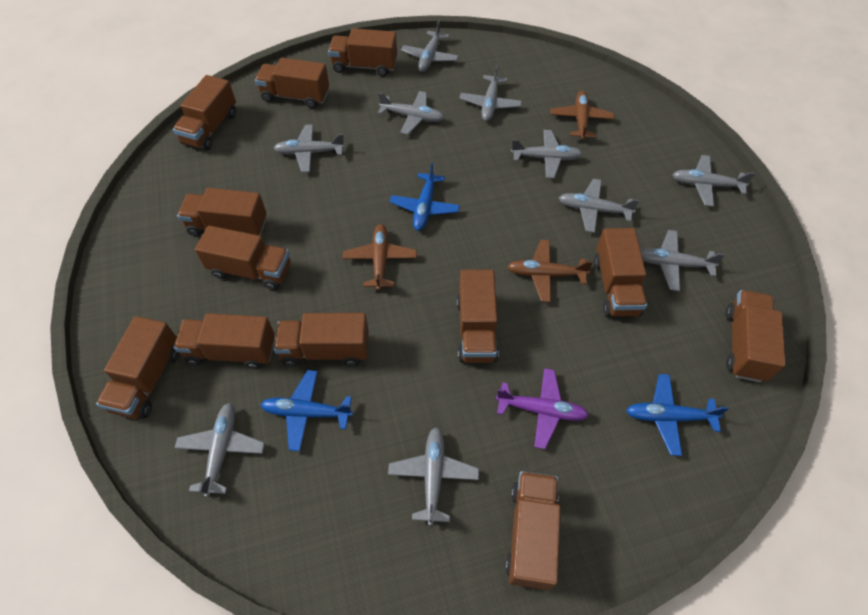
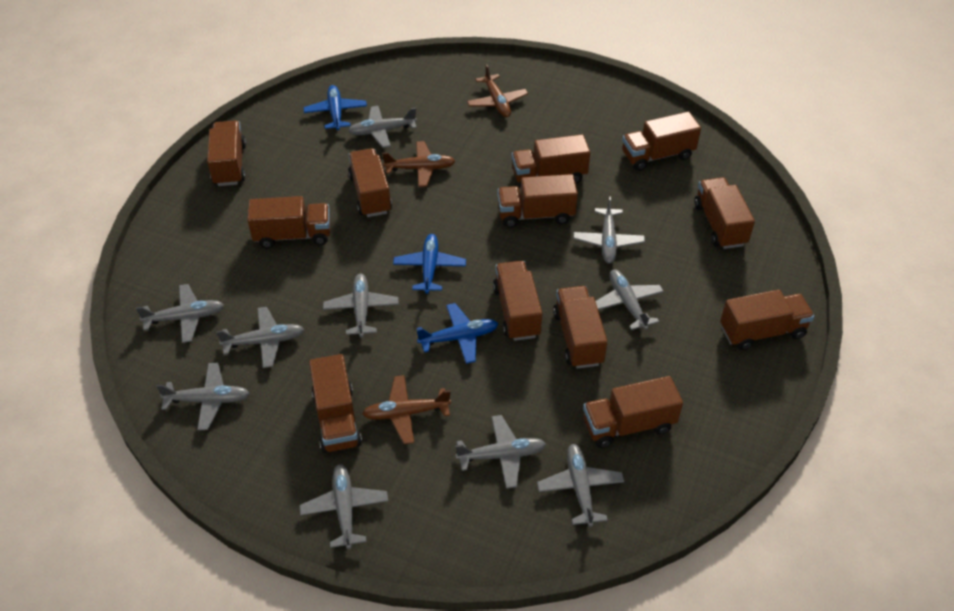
purple plane: [496,368,589,449] = 1 -> none = 0

